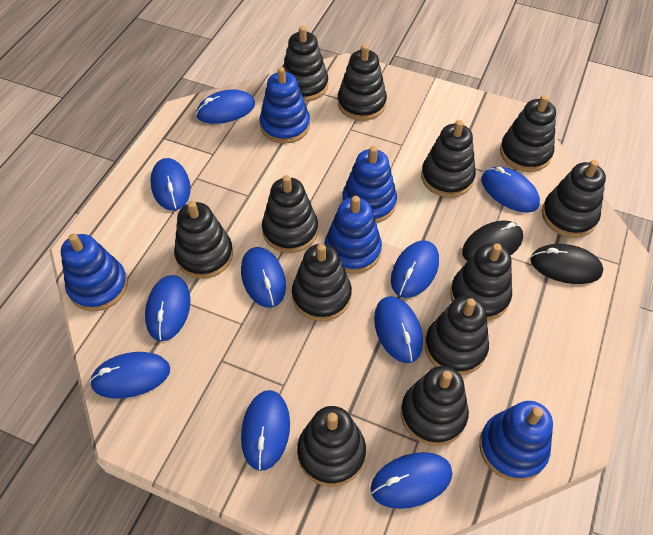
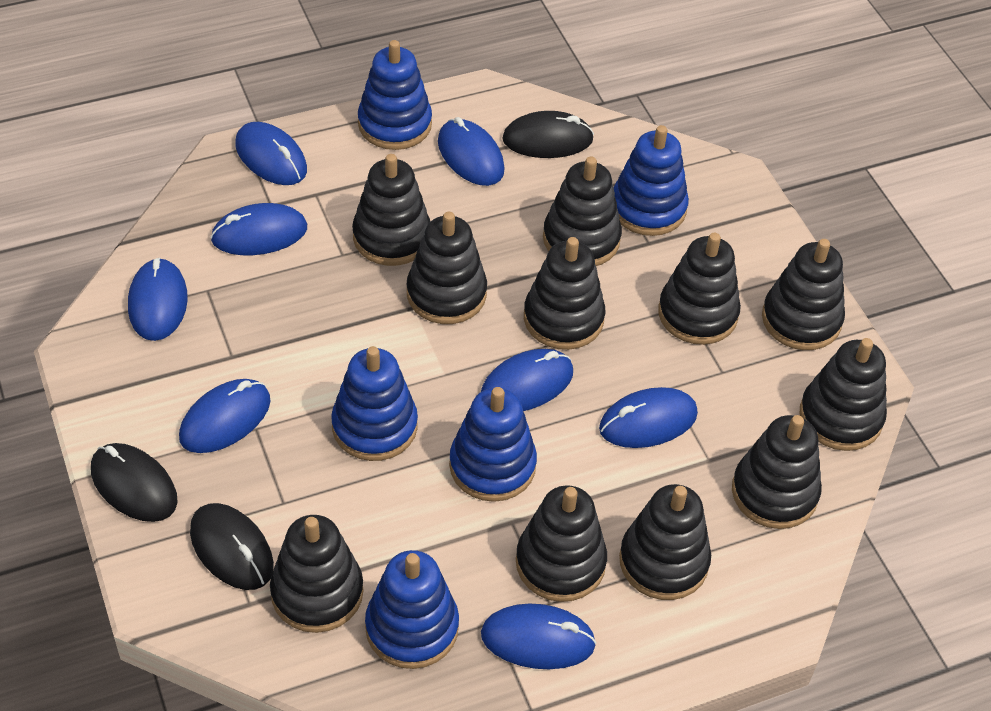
black mouse: [462,220,523,261] [530,244,603,284] = 2 -> [91,443,178,522] [190,503,274,590] [502,111,594,158] = 3
black stacking toy: [174,201,233,279] [262,175,318,253] [283,26,328,102] [292,244,352,321] [297,406,366,487] [338,44,387,121] [401,366,469,446] [421,120,476,197] [425,296,489,375] [450,243,512,321] [500,95,556,172] [542,160,606,238] = 12 -> [270,515,364,633] [352,154,431,266] [407,212,487,324] [516,485,607,602] [524,237,605,350] [543,156,622,266] [619,484,711,600] [658,233,741,345] [732,415,822,529] [762,239,845,350] [799,338,887,451] = 11
blue mouse: [89,352,170,398] [145,275,190,341] [150,158,191,211] [196,89,255,124] [241,247,286,308] [241,390,290,471] [370,452,452,509] [374,296,423,363] [391,240,439,298] [481,167,540,213] = 10 -> [128,258,188,341] [179,379,271,453] [210,203,307,255] [235,122,307,185] [438,117,505,186] [481,349,573,411] [481,604,597,669] [599,387,698,448] = 8

